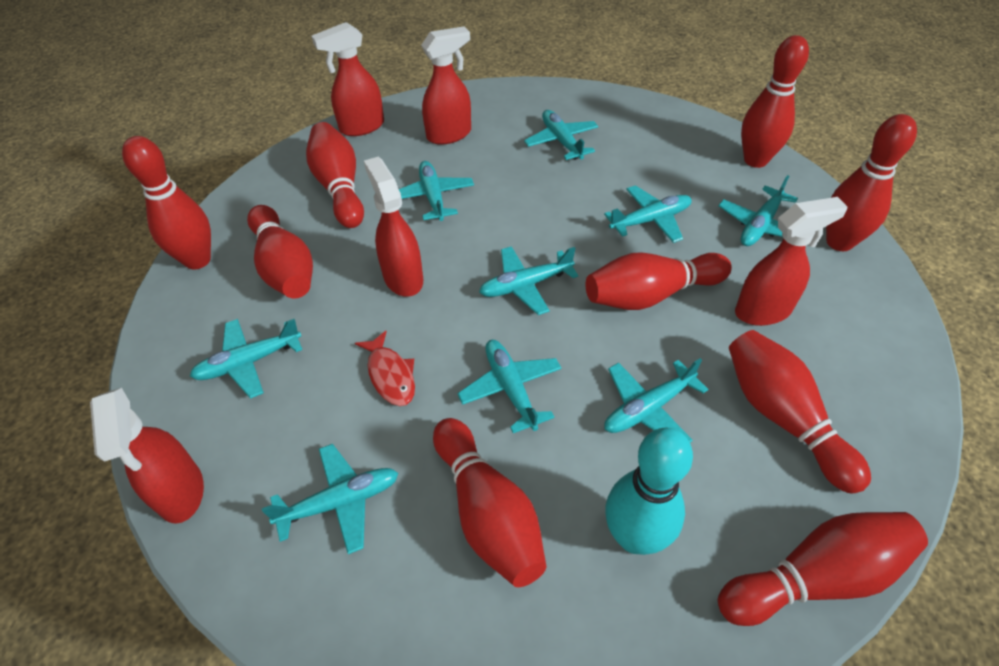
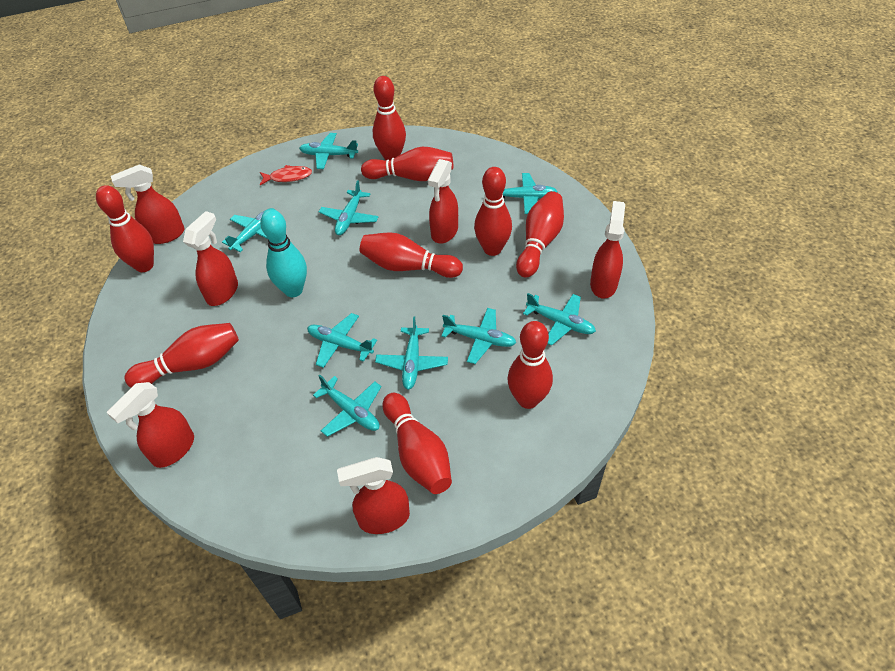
red spray bottle: [90,388,204,524] [312,22,384,136] [364,157,423,297] [421,26,471,145] [735,197,848,326] = 5 -> [106,382,194,468] [111,164,184,244] [183,211,238,306] [337,457,410,534] [428,159,458,244] [590,201,625,298] = 6

